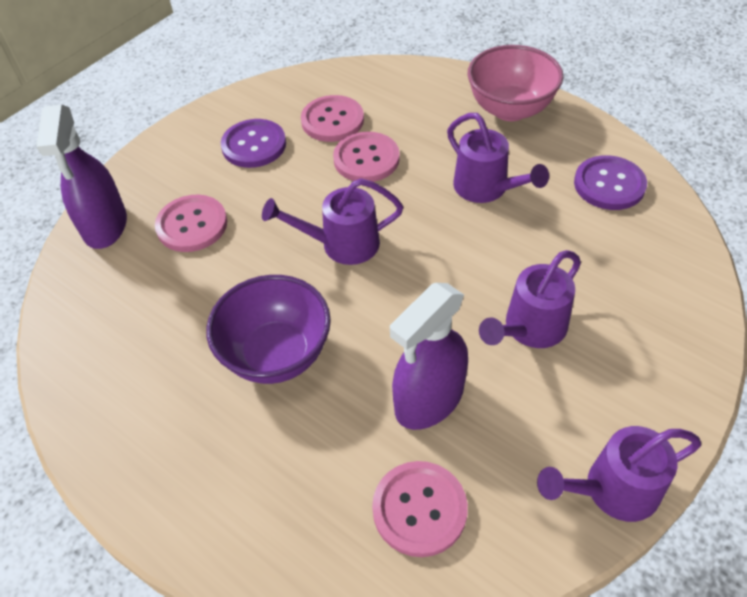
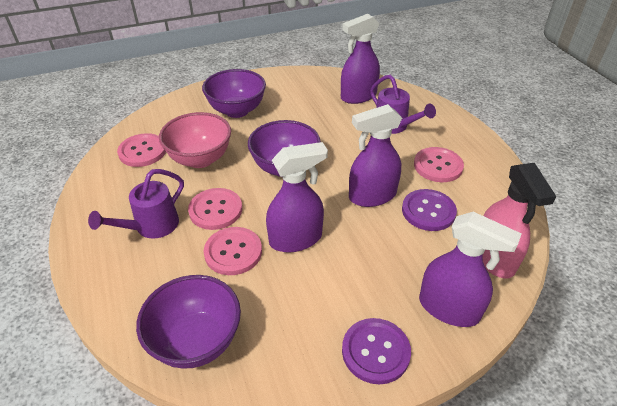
pink spray bottle: none = 0 -> [482,163,557,279] = 1
purple bowl: [206,275,331,384] = 1 -> [136,275,241,368] [202,69,266,118] [248,120,321,177] = 3
purple spray bottle: [36,104,127,249] [390,283,468,430] = 2 -> [266,142,328,252] [341,14,380,104] [349,104,402,207] [419,212,522,327] = 4
purple watering can: [262,178,403,265] [447,113,549,203] [479,250,581,348] [537,426,701,522] = 4 -> [88,169,184,239] [370,75,436,134] = 2

